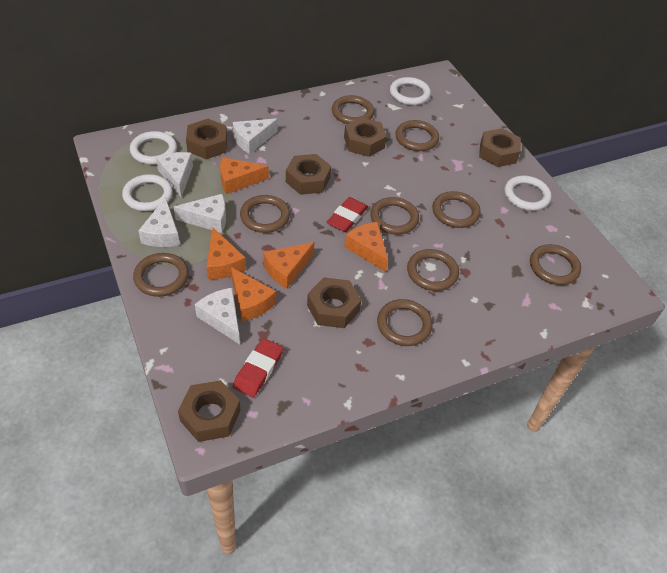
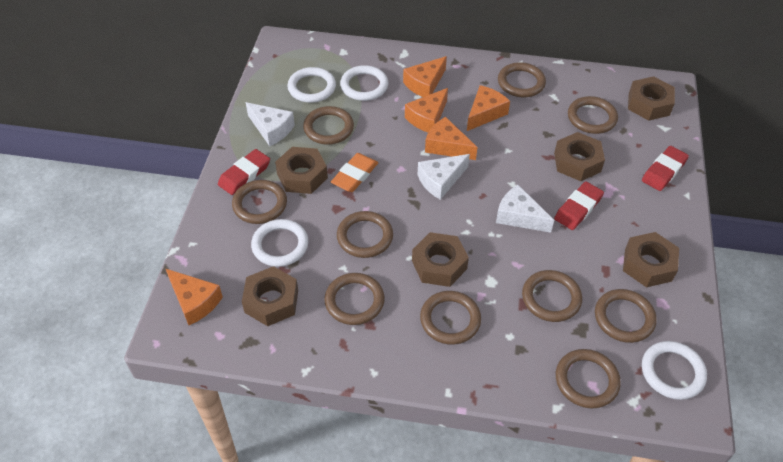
brown ring: [133,253,189,297] [240,195,290,233] [332,95,374,124] [370,197,419,235] [377,299,433,346] [395,120,439,151] [407,249,459,291] [432,191,481,228] [530,244,581,285] = 9 -> [232,180,287,224] [303,106,354,145] [324,273,385,325] [337,211,393,258] [420,291,481,345] [498,62,546,97] [522,270,582,322] [556,349,621,409] [568,96,618,134] [595,289,657,343] = 10
orange eraser: none = 0 -> [331,153,378,192] = 1
red eraser: [233,338,283,398] [327,197,368,232] = 2 -> [218,149,270,195] [554,181,604,230] [642,146,689,191] = 3
white cheese: [138,197,180,247] [156,152,193,198] [174,194,226,233] [195,288,240,344] [233,118,278,154] = 5 -> [246,102,295,146] [418,154,470,200] [496,185,554,233] = 3

